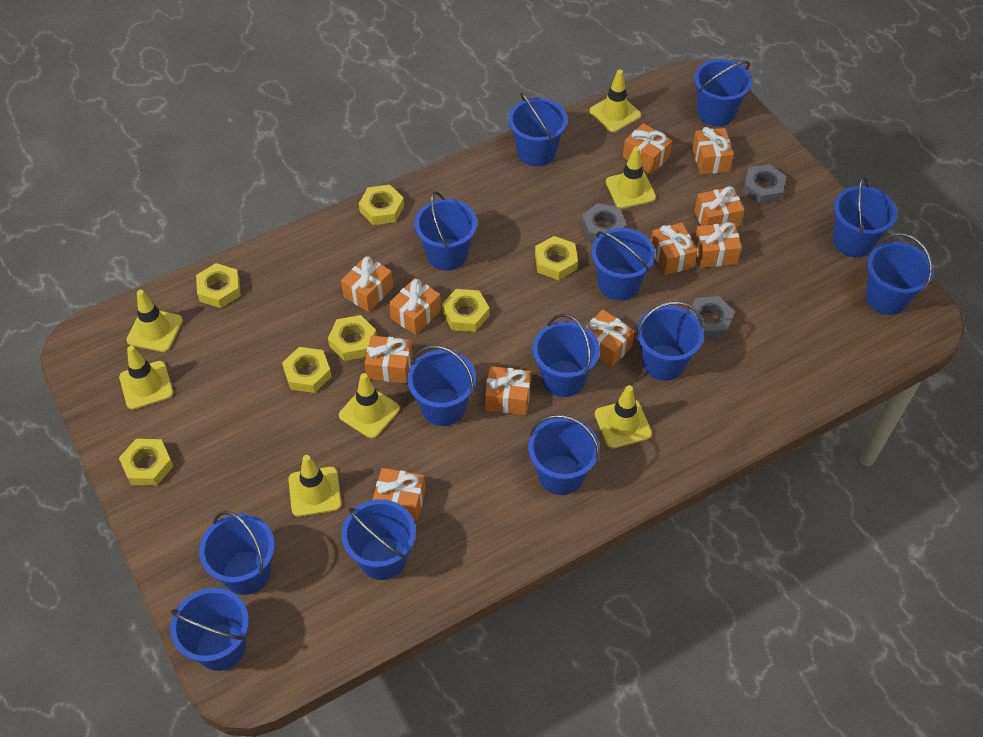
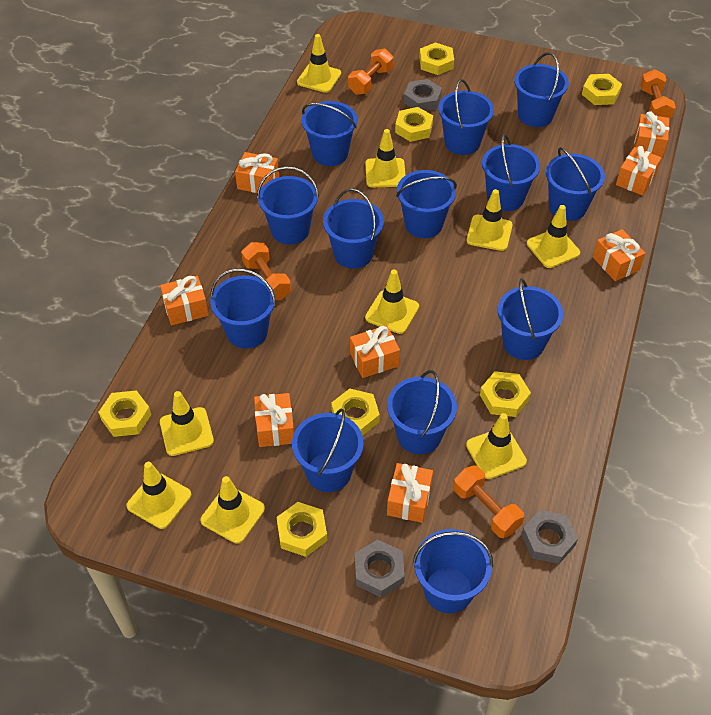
orange dumbbell: none = 0 -> [241,242,291,300] [348,49,393,95] [453,465,524,538] [640,69,676,119] = 4
orange gift: [341,256,393,312] [364,335,413,384] [373,468,426,521] [389,278,441,335] [485,366,531,415] [585,309,635,367] [623,123,672,174] [651,223,698,275] [692,127,734,174] [694,186,744,228] [694,222,742,268] = 11 -> [160,276,209,325] [235,152,279,193] [254,393,294,447] [350,325,400,378] [387,463,433,523] [593,229,645,281] [616,146,662,196] [634,111,669,158] = 8
yellow traffic cone: [119,346,173,410] [127,290,183,352] [288,455,341,517] [339,373,400,439] [589,69,641,132] [595,385,652,449] [606,147,656,209] = 7 -> [127,462,191,529] [160,391,214,456] [200,476,265,544] [297,34,341,93] [365,129,405,187] [365,270,419,334] [466,189,513,251] [466,413,527,479] [527,205,580,268] = 9

